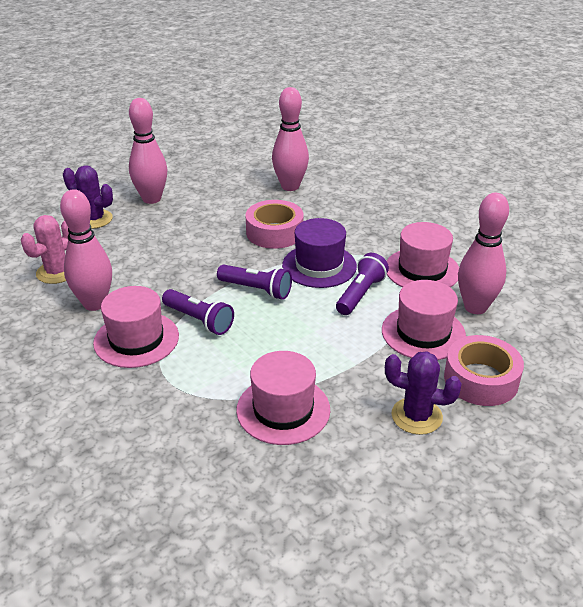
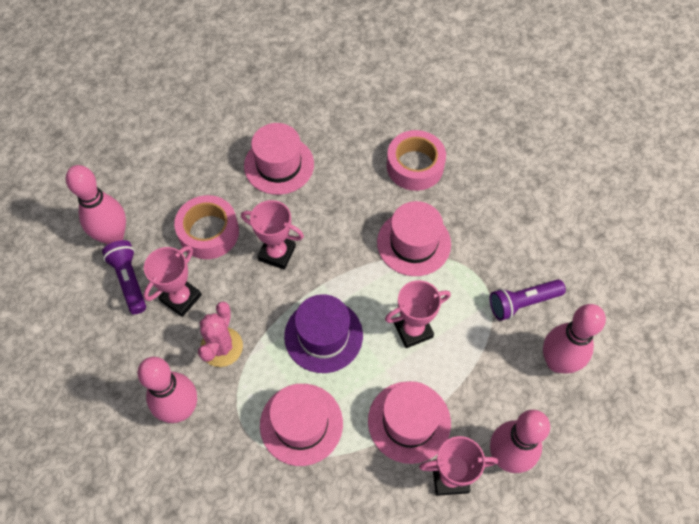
pink trophy: none = 0 -> [143,246,202,317] [241,200,304,270] [385,280,451,348] [419,436,498,496] = 4
purple cactus: [63,166,113,229] [385,351,462,435] = 2 -> none = 0
purple flashlight: [162,289,234,335] [217,265,292,300] [336,253,389,315] = 3 -> [102,240,146,314] [490,279,566,321] = 2

